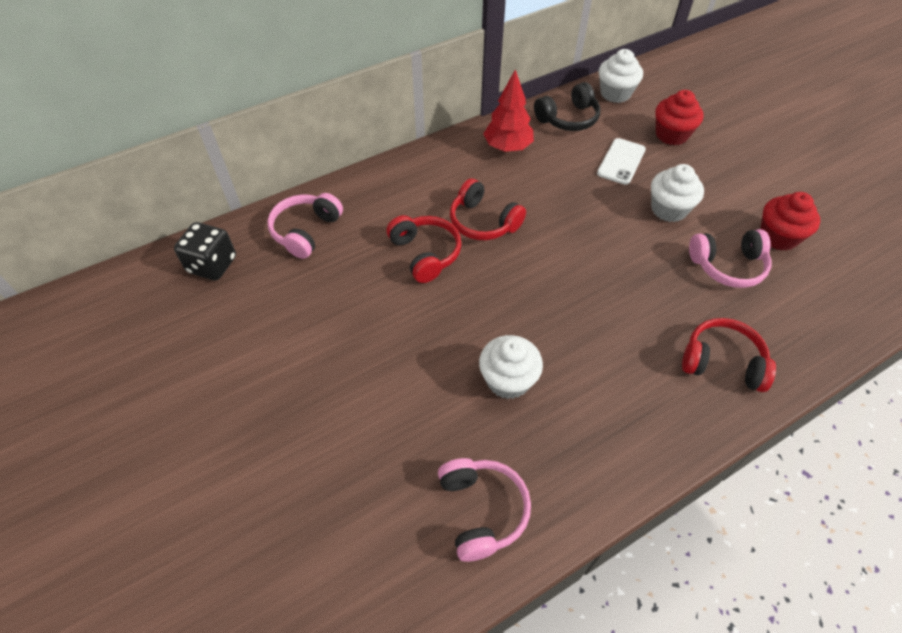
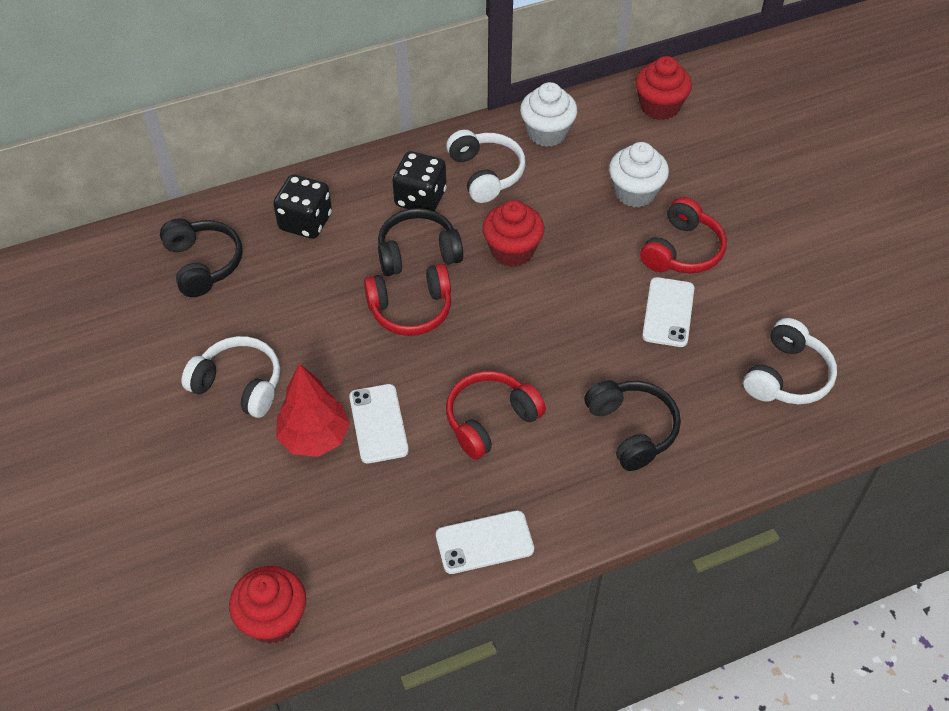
black dice: [174,222,236,280] = 1 -> [273,175,332,239] [392,151,447,211] = 2
black headphones: [534,82,600,131] = 1 -> [160,218,243,297] [378,208,463,276] [584,380,681,471] = 3
pink headphones: [267,193,343,259] [438,458,531,562] [689,229,772,288] = 3 -> none = 0
red cupcake: [655,90,704,145] [760,192,820,251] = 2 -> [229,566,306,644] [482,200,544,267] [635,56,692,120] = 3
white cupcake: [479,335,543,399] [599,49,643,103] [651,164,704,222] = 3 -> [520,82,577,147] [609,142,669,207] = 2
white headphones: none = 0 -> [182,336,280,418] [446,130,525,203] [743,318,837,404] = 3
white phone: [597,138,646,185] = 1 -> [349,384,409,464] [436,510,534,574] [642,277,694,347] = 3

